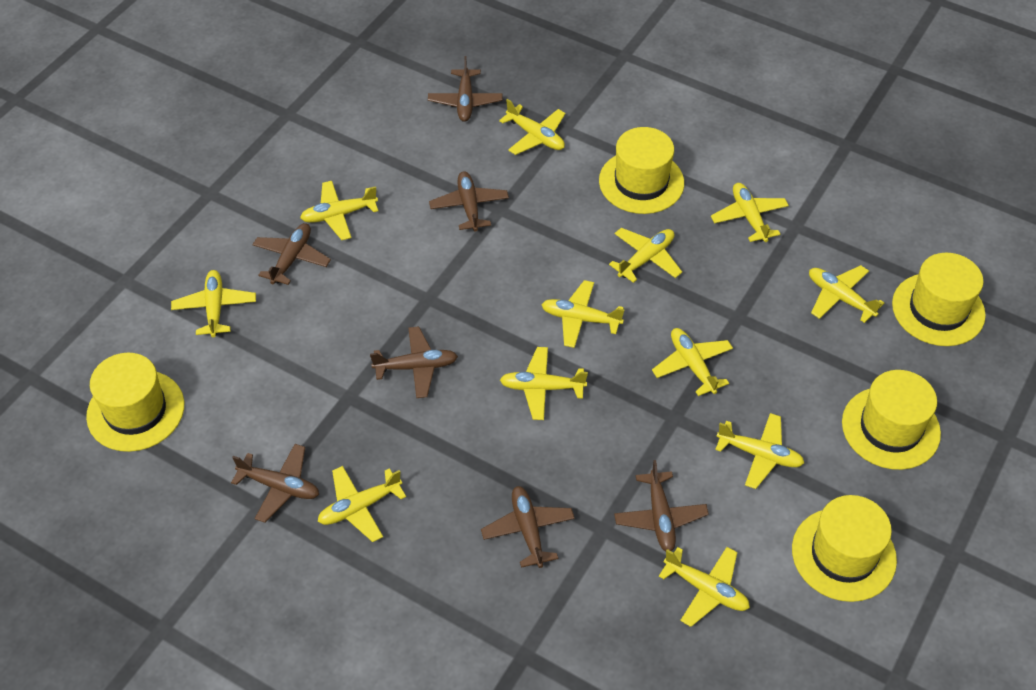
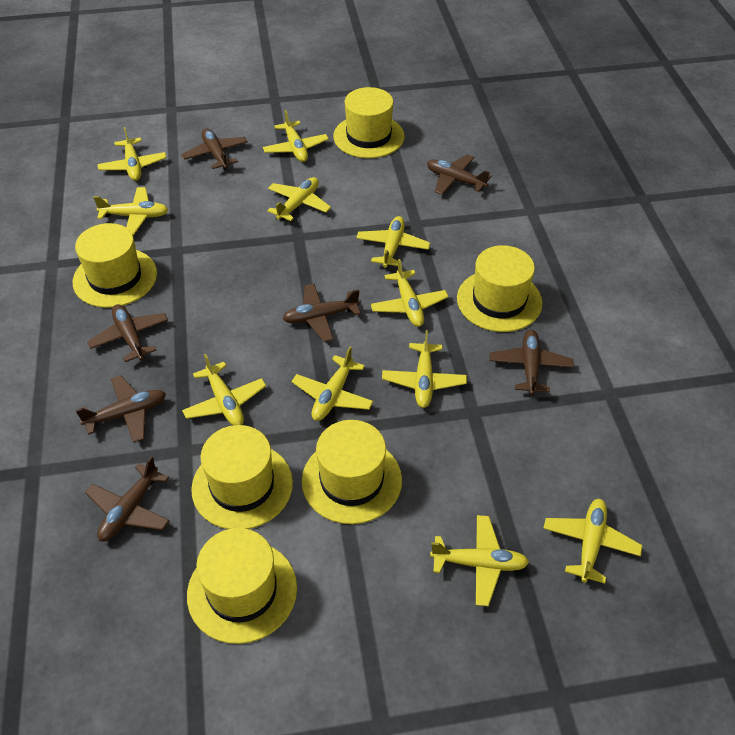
yellow hat: [86,353,184,452] [599,127,684,214] [792,495,897,602] [842,370,941,470] [892,253,986,346] = 5 -> [73,223,157,308] [187,528,297,644] [191,425,293,529] [302,420,402,524] [333,87,405,158] [457,245,542,332] = 6
yellow plane: [171,270,256,337] [300,181,378,240] [318,466,406,542] [499,99,565,155] [500,347,588,420] [541,280,625,348] [609,228,682,283] [652,328,733,396] [659,547,750,627] [711,183,789,242] [715,413,804,489] [809,265,884,323] = 12 -> [93,187,168,235] [97,127,167,181] [182,354,266,425] [263,110,329,162] [267,177,331,221] [292,346,374,421] [356,216,430,268] [370,259,449,327] [382,330,467,408] [430,515,529,606] [543,499,643,584] = 11

